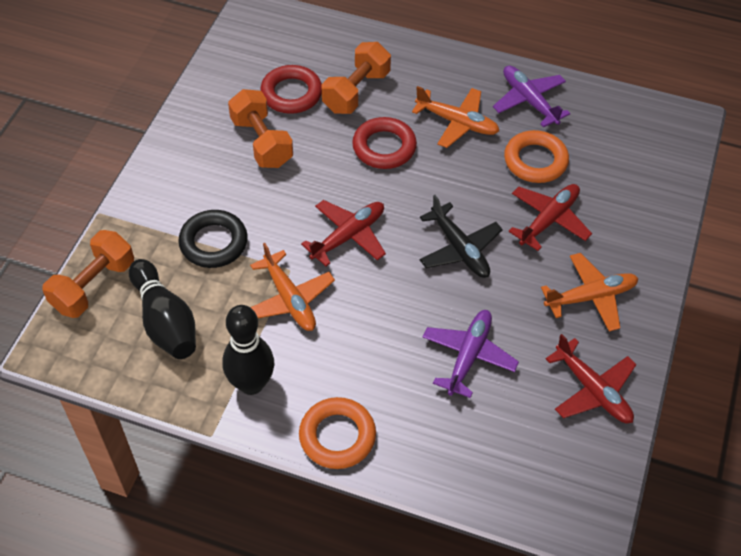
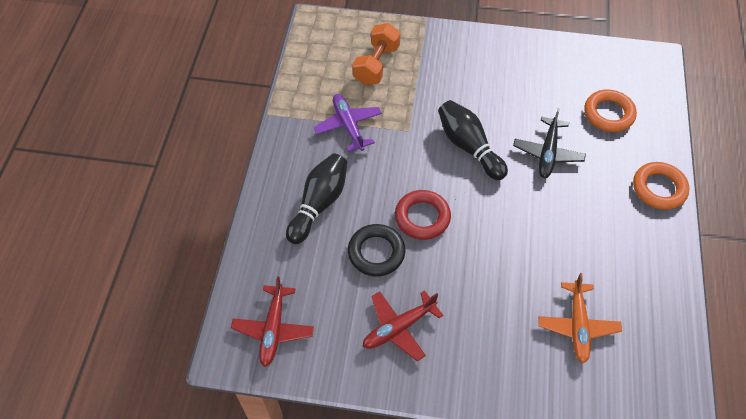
orange dumbbell: [42,230,134,318] [228,89,293,168] [321,42,391,114] = 3 -> [353,23,400,85] = 1
orange plane: [250,243,335,331] [412,86,499,148] [541,253,639,332] = 3 -> [538,273,622,364] = 1
purple plane: [422,310,519,398] [493,66,570,127] = 2 -> [314,94,382,152] = 1
red plane: [301,200,386,266] [508,184,592,251] [546,334,637,423] = 3 -> [231,276,314,367] [363,290,443,361] = 2
red ring: [260,65,322,114] [352,117,417,169] = 2 -> [395,190,451,240] = 1

